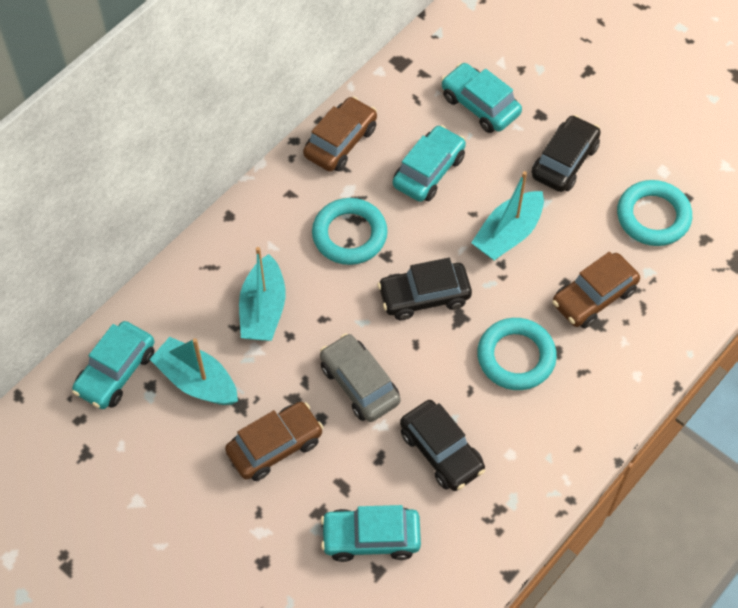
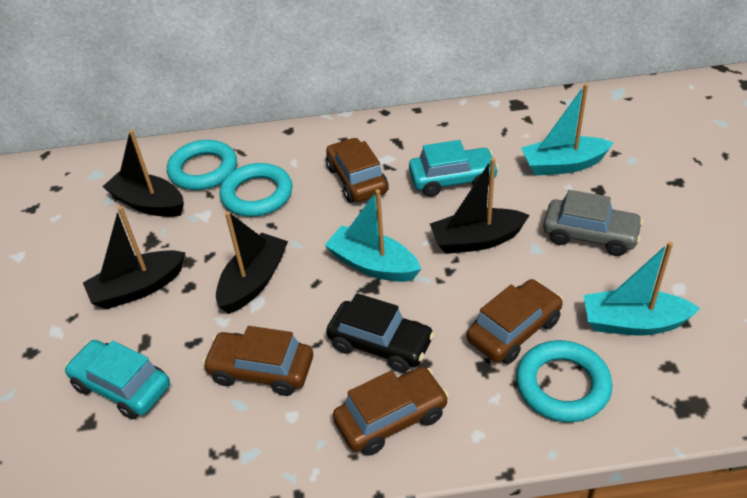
black boat: none = 0 -> [83,206,186,309] [102,130,184,217] [216,212,288,314] [430,158,530,254] = 4
black car: [377,258,472,320] [400,400,485,491] [532,115,601,192] = 3 -> [326,293,435,373] = 1
brown car: [225,402,323,481] [303,96,377,171] [552,252,640,329] = 3 -> [202,326,313,396] [326,138,389,203] [333,367,449,456] [467,279,563,364] = 4
turquoise car: [72,321,154,409] [321,505,421,562] [393,125,466,202] [441,63,522,133] = 4 -> [64,340,170,419] [409,140,499,197] = 2

